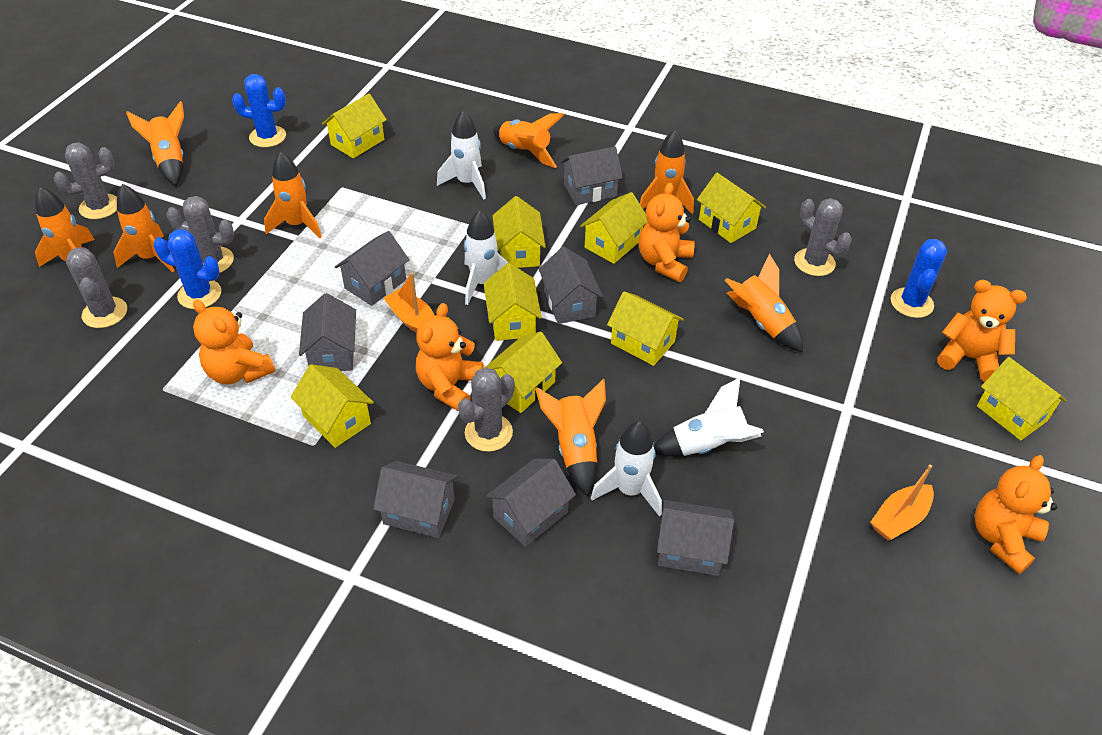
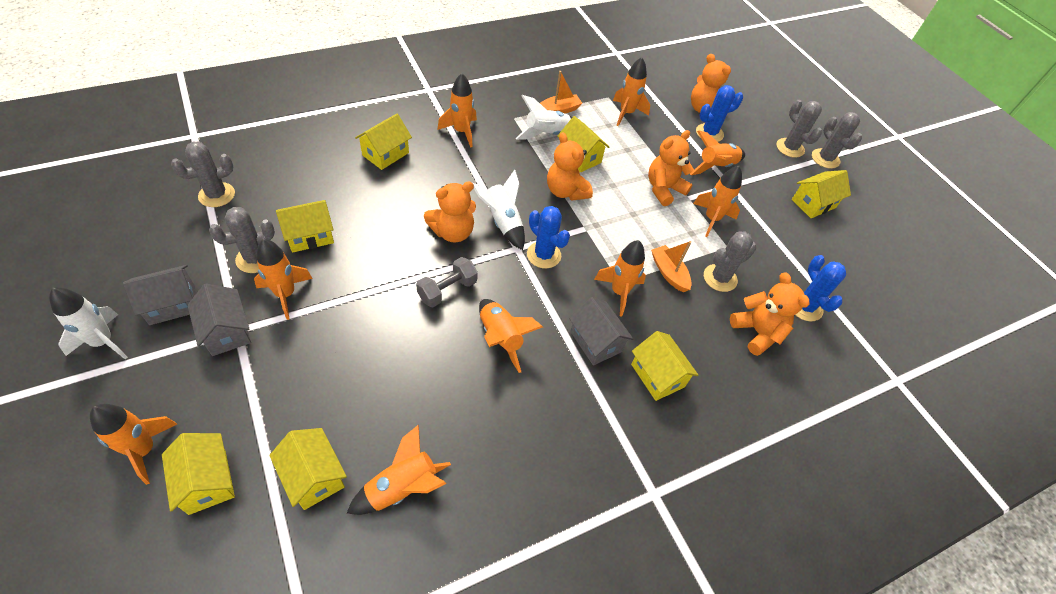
grey dumbbell: none = 0 -> [416,257,478,307] = 1
grey house: [299,293,356,371] [335,231,409,306] [373,461,458,538] [485,459,576,547] [539,247,603,324] [560,147,623,205] [657,500,734,576] = 7 -> [123,265,196,325] [187,284,251,356] [569,297,633,365] = 3
orange rocket: [35,187,95,267] [113,184,175,273] [126,101,184,186] [264,151,322,238] [493,113,564,168] [535,379,606,497] [640,129,694,214] [725,253,803,353] = 8 -> [90,404,177,485] [254,239,313,320] [347,424,451,515] [437,73,477,148] [479,299,543,373] [594,240,646,316] [613,57,650,126] [690,131,745,175] [693,166,742,237] = 9
white rocket: [437,110,486,199] [464,209,509,305] [591,421,662,516] [654,377,764,456] = 4 -> [49,287,128,360] [472,170,525,250] [516,95,572,140] = 3
yellow house: [291,364,374,448] [322,94,387,158] [484,263,542,341] [486,332,562,413] [493,196,546,268] [580,192,648,264] [607,292,684,366] [697,173,766,243] [977,357,1067,441] = 9 -> [162,433,235,515] [269,428,347,510] [276,200,334,253] [355,114,412,170] [557,116,609,173] [631,331,699,401] [792,170,851,218] = 7

